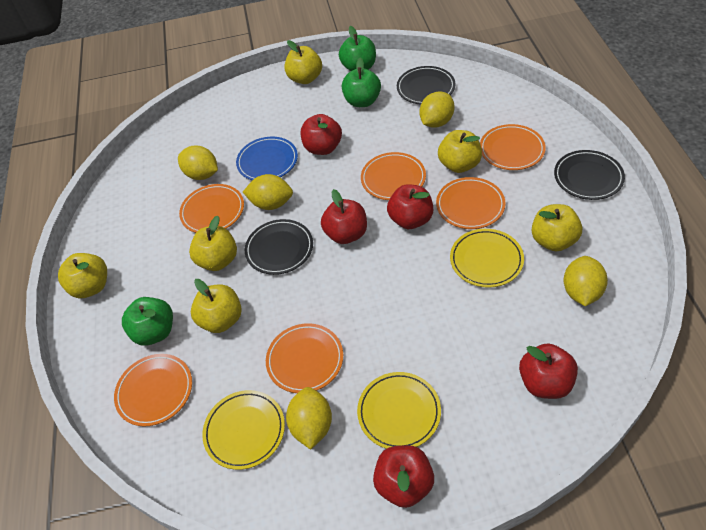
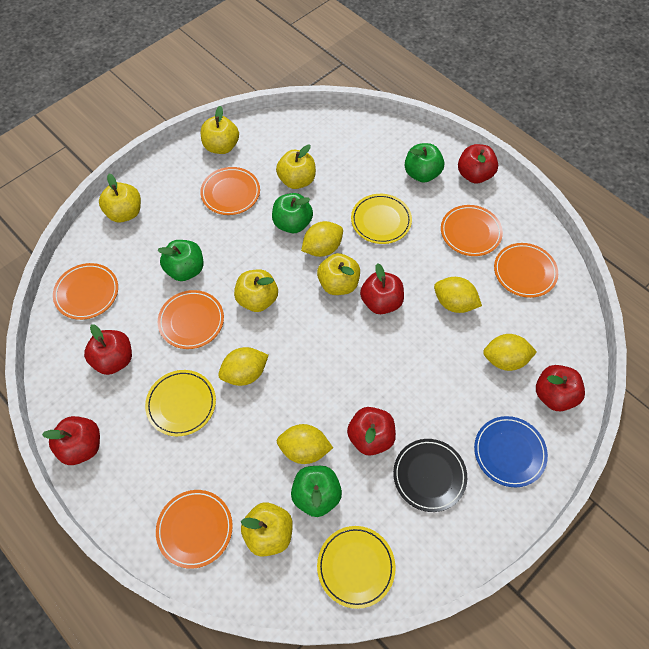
black plate: [245,219,313,275] [397,66,455,105] [554,150,625,200] = 3 -> [393,439,467,512] = 1
green apple: [122,297,173,346] [339,26,376,71] [342,58,381,107] = 3 -> [157,240,203,281] [272,193,313,233] [291,466,342,517] [405,143,444,182] = 4
red apple: [301,114,342,155] [321,189,367,244] [373,445,434,508] [387,184,433,229] [519,343,578,399] = 5 -> [42,416,100,465] [84,324,132,375] [347,407,396,456] [360,263,404,314] [458,144,498,183] [536,365,585,411] = 6

